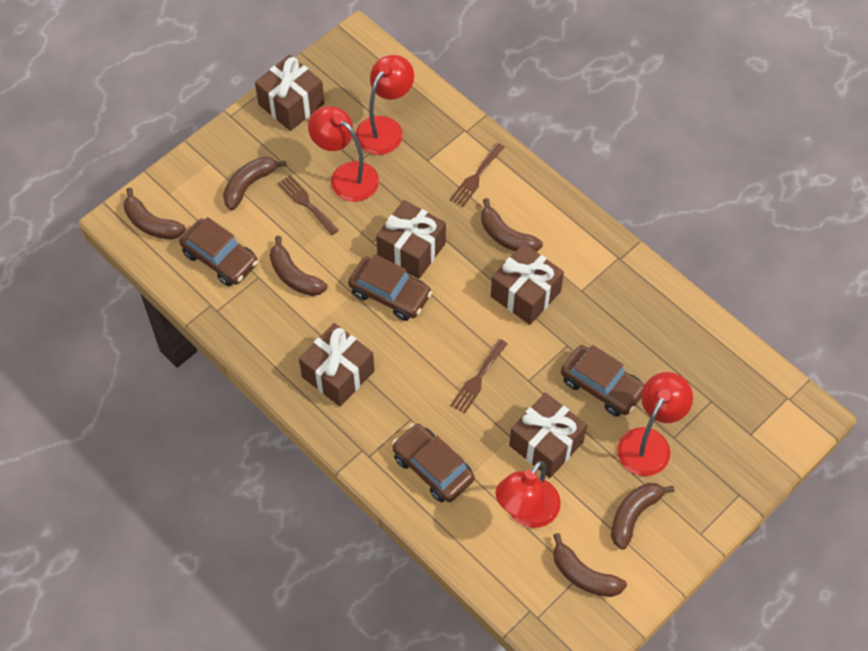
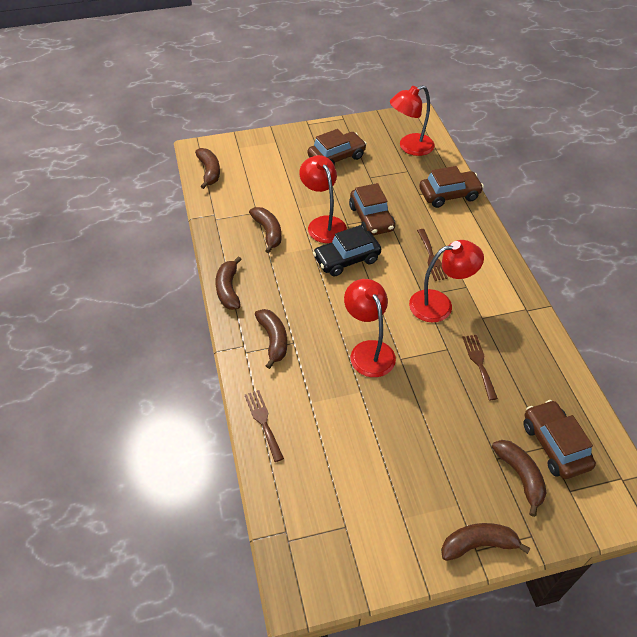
black car: none = 0 -> [313,225,381,277] = 1
brown gift: [255,55,325,131] [299,323,374,406] [376,200,446,279] [491,243,564,325] [509,392,587,478] = 5 -> none = 0

